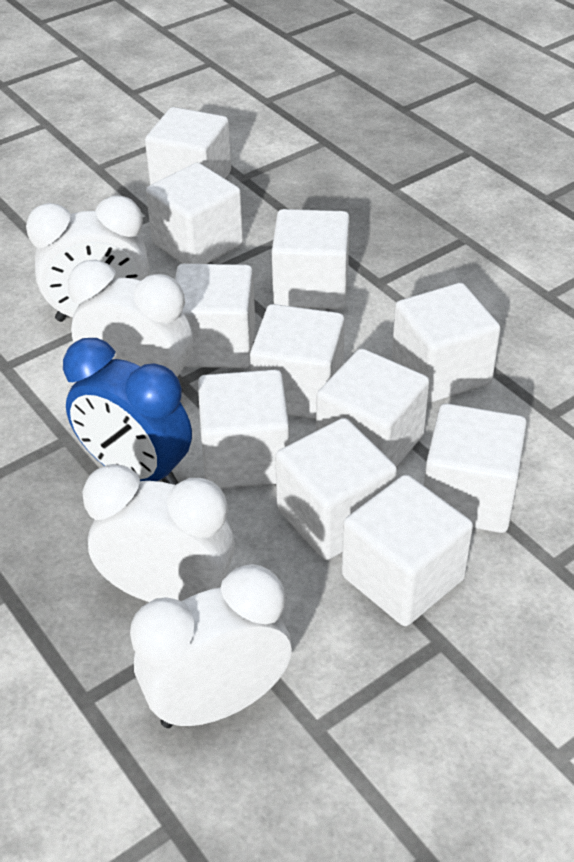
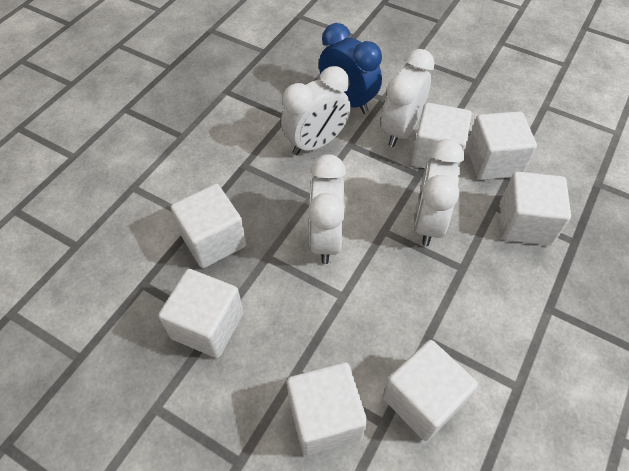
white cube: [145,107,231,185] [146,163,243,264] [175,264,255,368] [198,370,290,488] [250,304,345,419] [272,209,350,309] [275,418,397,560] [316,348,429,467] [342,475,473,626] [392,283,500,403] [424,403,527,533] = 11 -> [158,269,244,358] [171,184,246,268] [287,362,367,455] [383,340,478,441] [411,102,472,168] [467,111,537,180] [500,171,571,245] = 7

